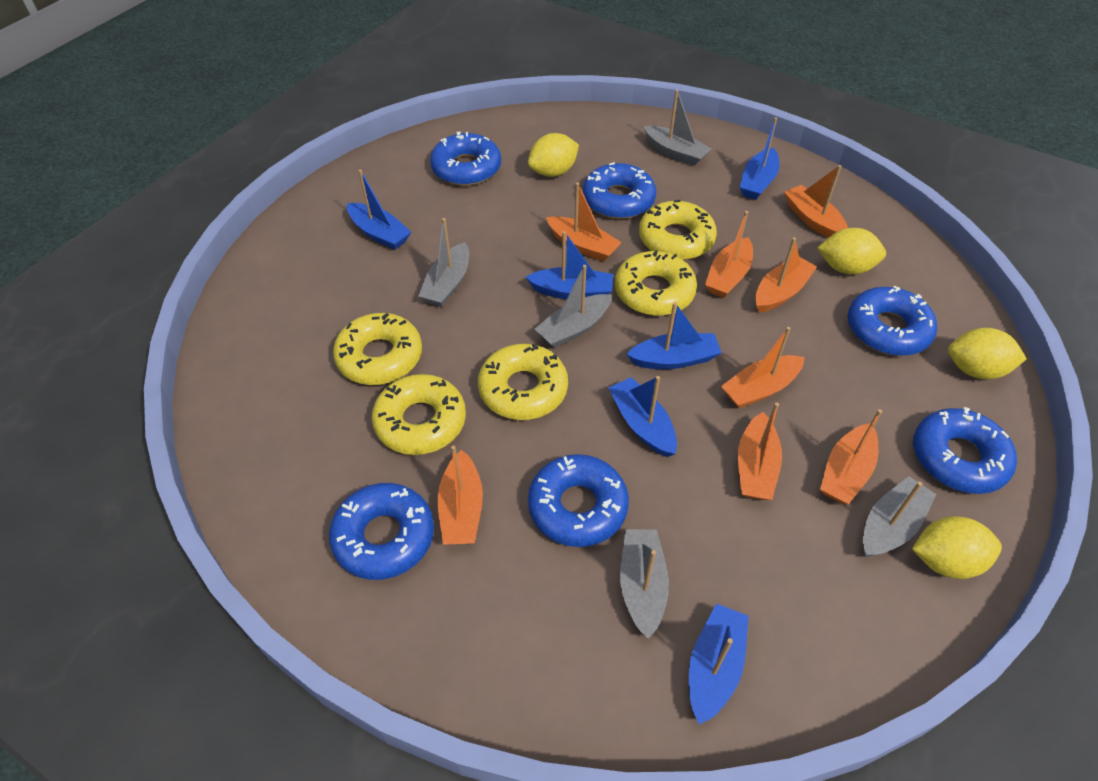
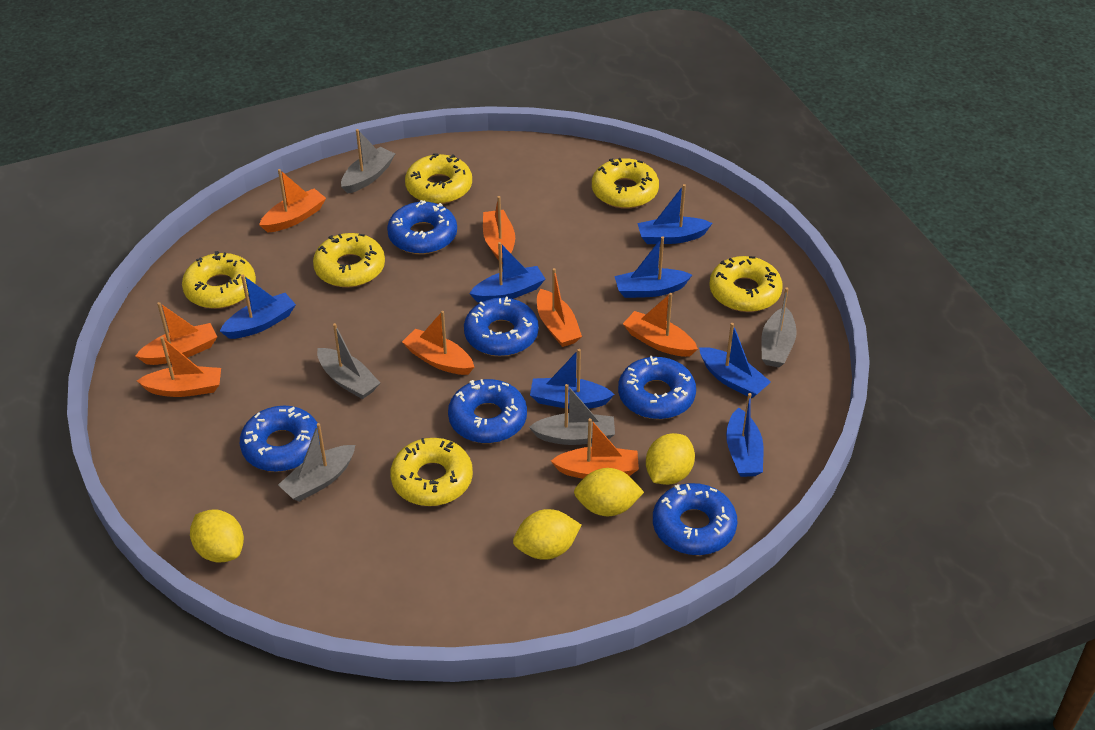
blue boat: [347,170,411,250] [526,231,613,299] [609,376,677,457] [626,302,722,369] [689,604,749,725] [740,117,779,200] = 6 -> [220,275,296,339] [469,242,545,302] [530,349,615,409] [614,237,692,298] [637,184,713,244] [699,323,771,398] [726,393,763,477] = 7
yellow donut: [333,313,422,385] [372,374,466,455] [478,344,568,420] [615,250,697,316] [639,200,717,260] = 5 -> [182,251,256,309] [313,233,385,287] [390,438,473,506] [405,153,472,204] [592,158,659,209] [709,256,783,312] = 6

